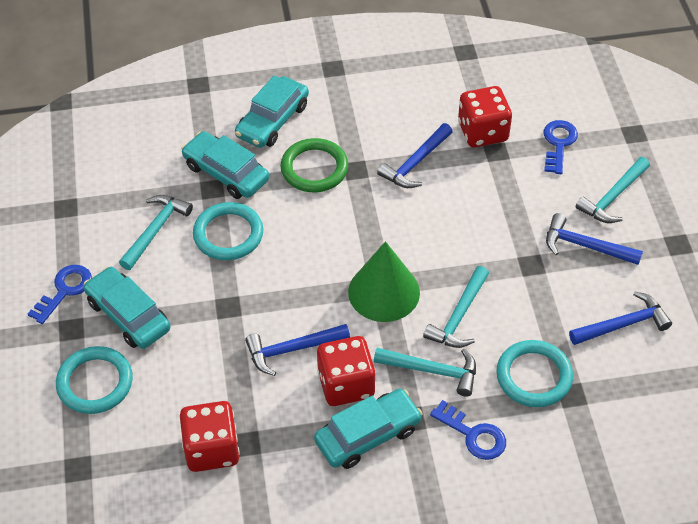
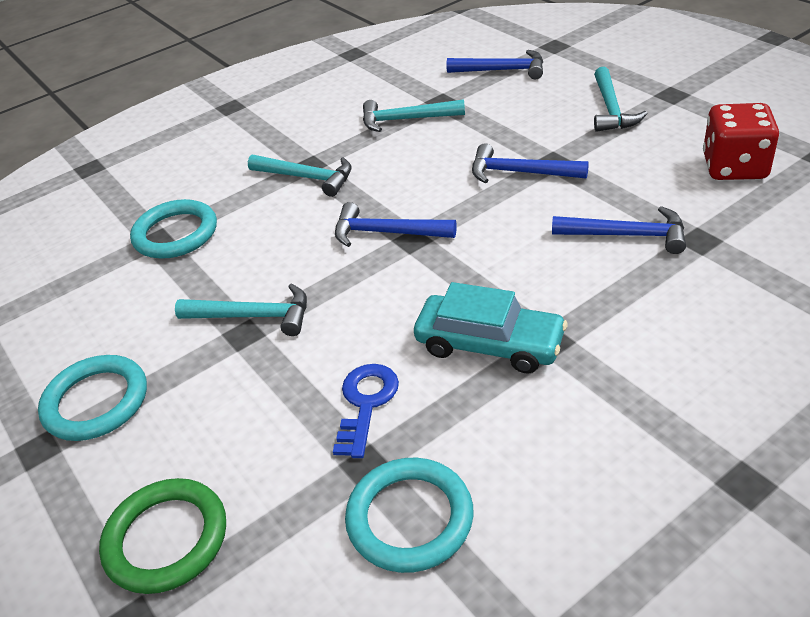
blue key: [28,265,92,324] [430,400,506,460] [543,120,578,174] = 3 -> [333,364,399,458] = 1
green cone: [348,241,420,322] = 1 -> none = 0
red dice: [180,401,240,472] [317,336,376,406] [458,86,512,148] = 3 -> [703,103,779,180] = 1
turquoise car: [84,267,171,349] [181,131,269,199] [235,75,309,148] [314,389,423,469] = 4 -> [414,282,567,373] = 1

